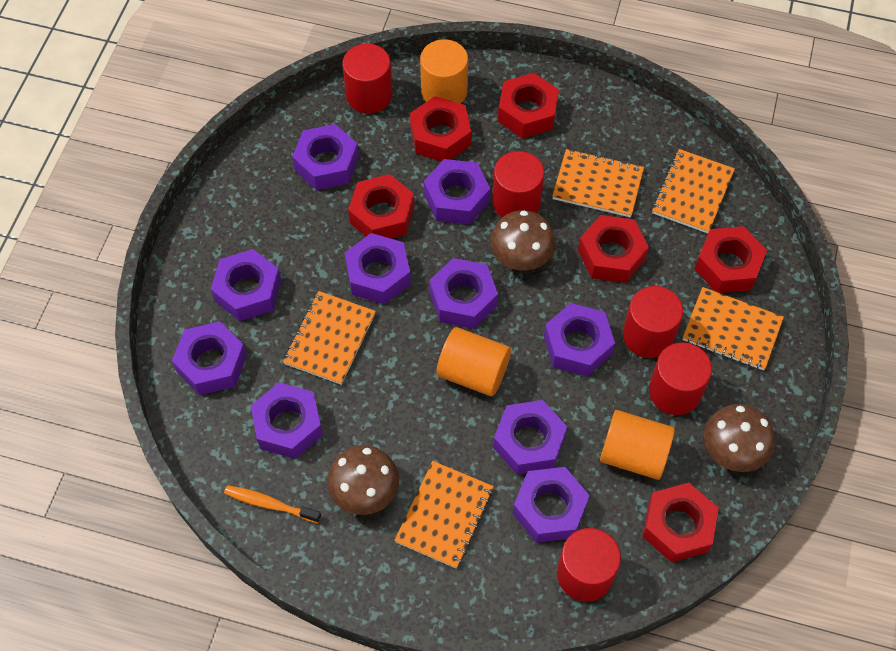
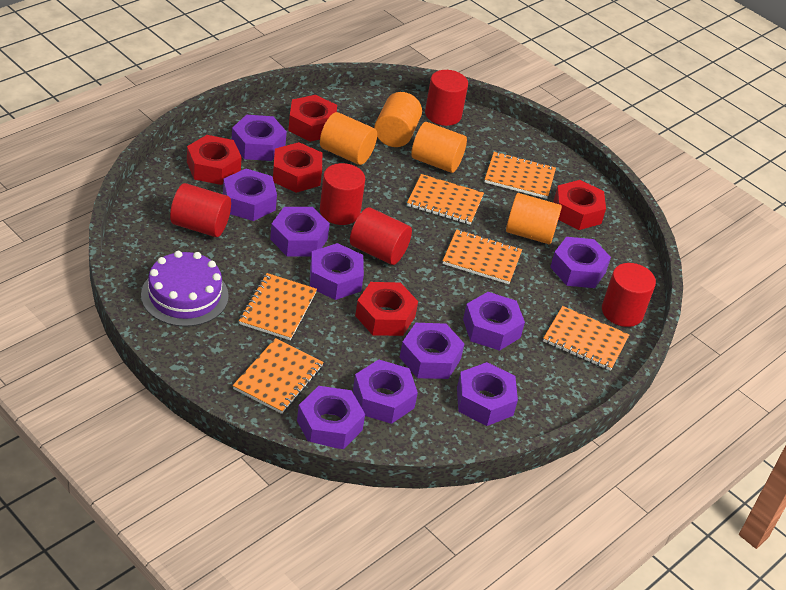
brown mushroom: [327,445,399,515] [490,210,556,270] [704,404,775,472] = 3 -> none = 0
orange cylinder: [420,39,468,104] [437,327,511,396] [600,410,675,480] = 3 -> [320,112,377,165] [374,92,422,147] [411,122,467,173] [506,193,562,244] = 4
orange notebook: [283,291,376,385] [394,461,494,569] [552,149,644,217] [652,149,735,233] [682,287,784,370] = 5 -> [233,338,324,414] [239,273,317,340] [407,174,484,225] [443,229,522,284] [485,152,556,199] [543,306,630,371] = 6
orange toothbrush: [224,485,321,523] = 1 -> none = 0
purple cake: none = 0 -> [141,251,229,327] = 1
red nut: [348,174,414,239] [410,96,472,161] [498,73,559,138] [578,215,649,283] [642,483,719,562] [695,226,767,293] = 6 -> [187,135,242,185] [273,142,322,193] [288,95,337,142] [355,282,418,336] [554,180,606,230] = 5

